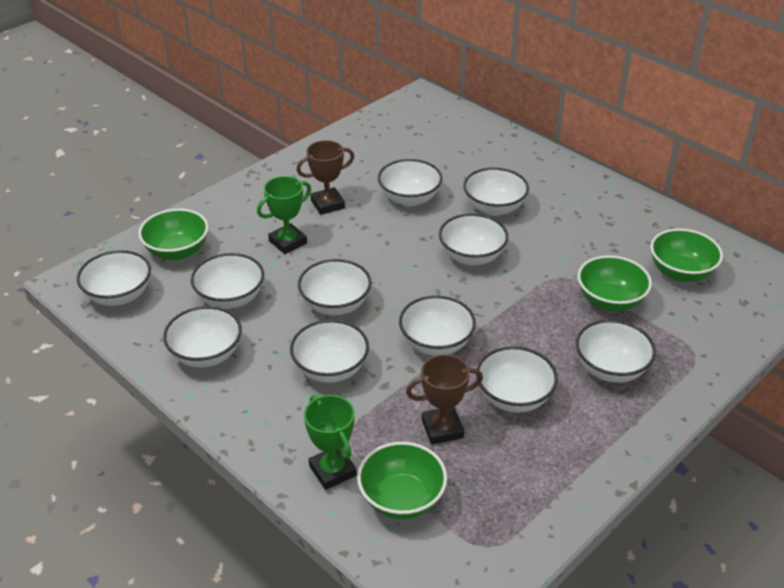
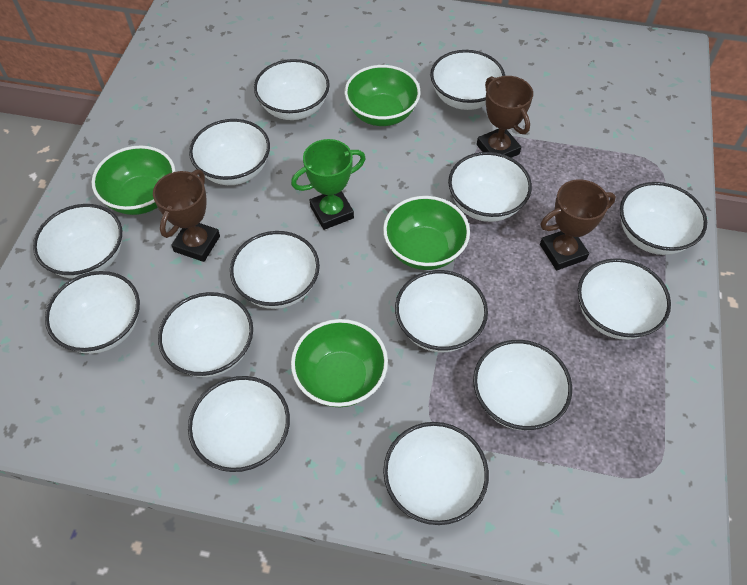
brown trophy: [296,140,354,215] [406,354,483,445] = 2 -> [153,169,220,262] [477,76,533,158] [540,179,616,270] = 3
green trophy: [257,176,311,254] [304,395,357,490] = 2 -> [291,139,366,230] = 1
white bowl: [77,250,151,306] [163,306,242,368] [191,253,264,309] [290,320,369,383] [298,259,371,315] [378,159,442,206] [399,295,476,356] [439,213,508,266] [463,167,529,216] [476,346,558,413] [576,320,656,383] = 11 -> [33,204,122,279] [45,271,140,354] [158,292,253,377] [188,376,290,472] [189,119,270,185] [230,231,320,309] [254,59,330,120] [383,422,489,525] [395,270,488,352] [430,50,505,110] [448,152,532,222] [473,340,572,430] [578,258,671,340] [620,182,707,255] = 14

